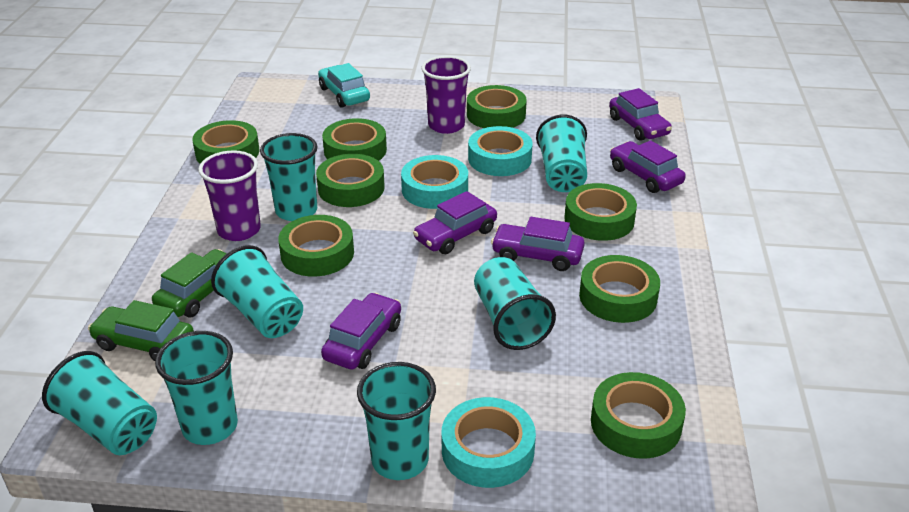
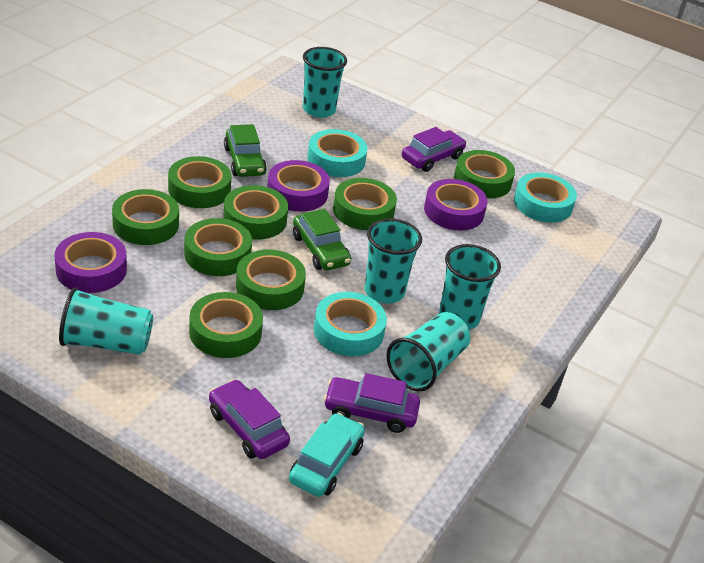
purple car: [321,293,401,370] [413,191,497,254] [491,217,585,271] [609,88,672,141] [610,140,686,193] = 5 -> [209,379,290,459] [324,373,420,433] [402,127,467,172] = 3
purple cup: [198,150,261,241] [421,56,471,134] = 2 -> none = 0
purple tape: none = 0 -> [54,232,127,293] [267,160,330,212] [424,179,488,230] = 3
turquoise cup: [42,351,157,455] [155,331,238,445] [211,245,303,338] [260,133,318,221] [357,362,436,480] [474,257,556,350] [536,115,587,192] = 7 -> [59,287,153,355] [303,47,347,118] [365,218,422,303] [386,312,470,391] [439,244,501,330] = 5

